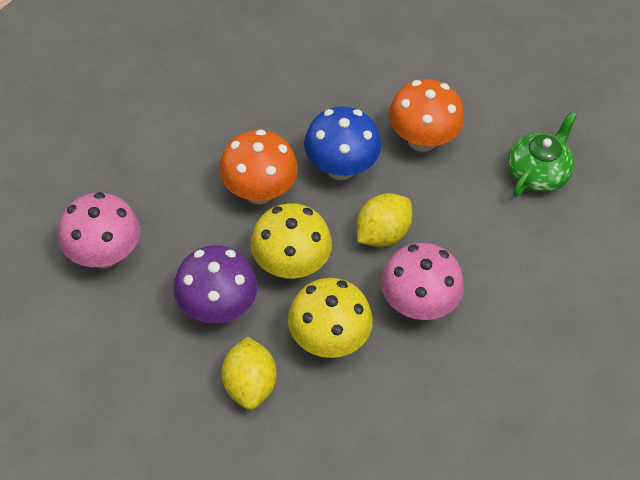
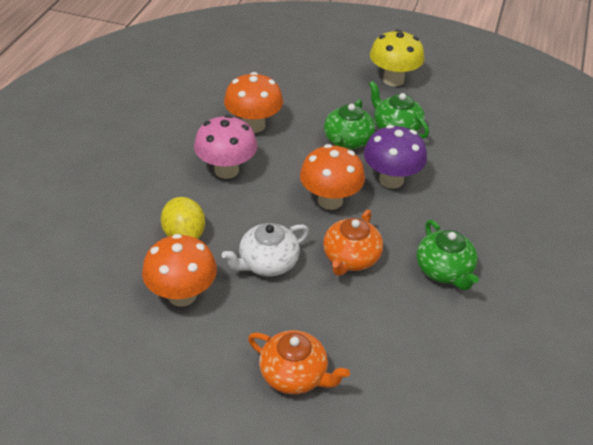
blue mushroom: [304,107,381,180] = 1 -> none = 0
green teapot: [508,111,577,196] = 1 -> [324,99,375,150] [369,81,429,139] [416,220,479,291] = 3
orange mushroom: [219,129,298,204] [389,79,464,152] = 2 -> [142,234,217,307] [224,72,283,133] [300,144,365,210] = 3
orange teapot: none = 0 -> [248,330,350,394] [323,210,383,276] = 2
pink mushroom: [58,192,140,268] [381,243,464,320] = 2 -> [194,115,257,179] = 1
white teapot: none = 0 -> [222,223,309,276] = 1
yellow lemon: [221,336,277,410] [357,193,412,247] = 2 -> [161,197,205,239] = 1
yellow mushroom: [250,203,332,279] [288,278,373,358] = 2 -> [370,29,424,86] = 1

